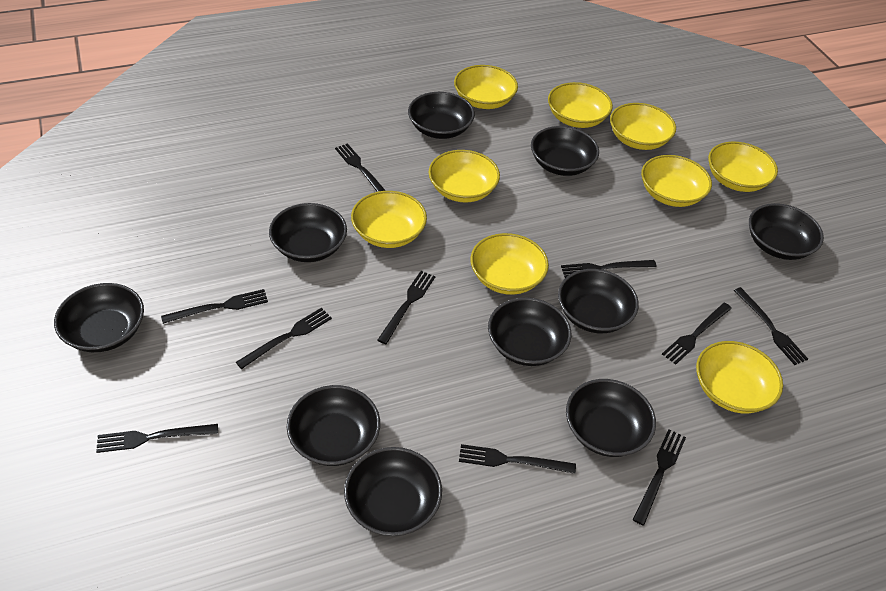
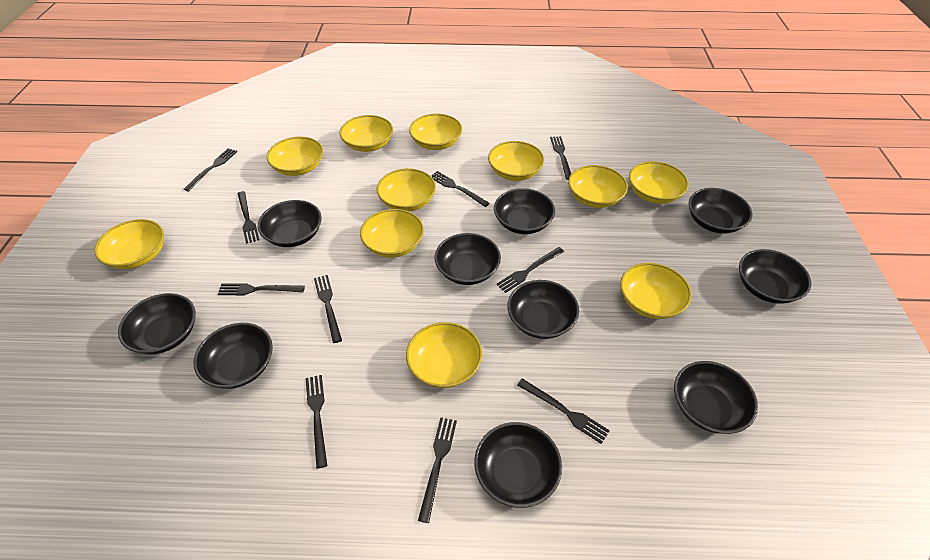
yellow bowl: [351,191,427,248] [429,150,500,203] [454,65,518,109] [470,233,549,295] [548,82,613,128] [610,103,676,150] [641,155,712,207] [696,341,783,413] [708,142,778,192] = 9 -> [94,219,164,269] [267,136,323,176] [340,115,393,152] [360,209,424,258] [377,168,436,211] [406,322,482,388] [409,113,462,150] [488,141,544,181] [568,165,628,208] [620,263,692,319] [629,161,689,204] = 11

